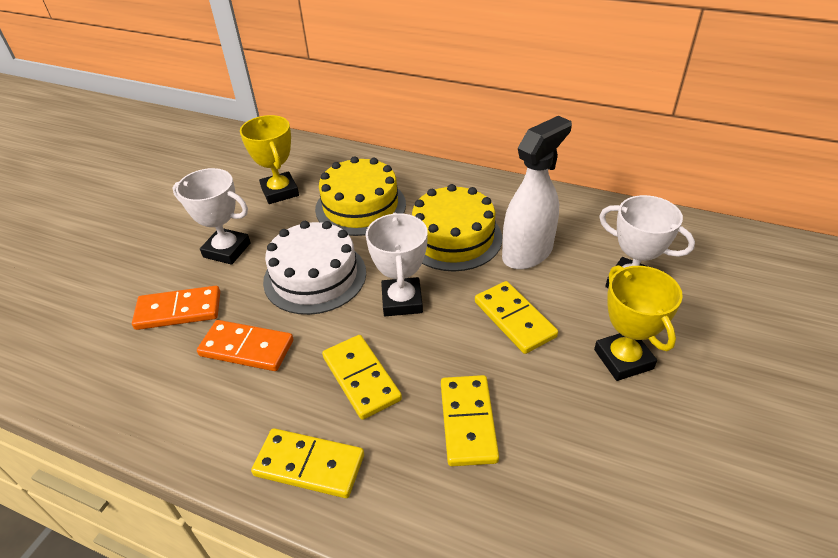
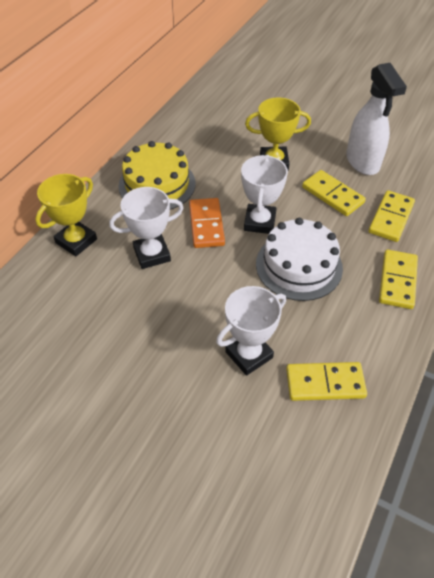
orange domino: [132,286,220,330] [197,320,293,371] = 2 -> [189,198,225,248] = 1
yellow cake: [315,156,406,236] [412,184,502,271] = 2 -> [119,141,196,210] = 1

